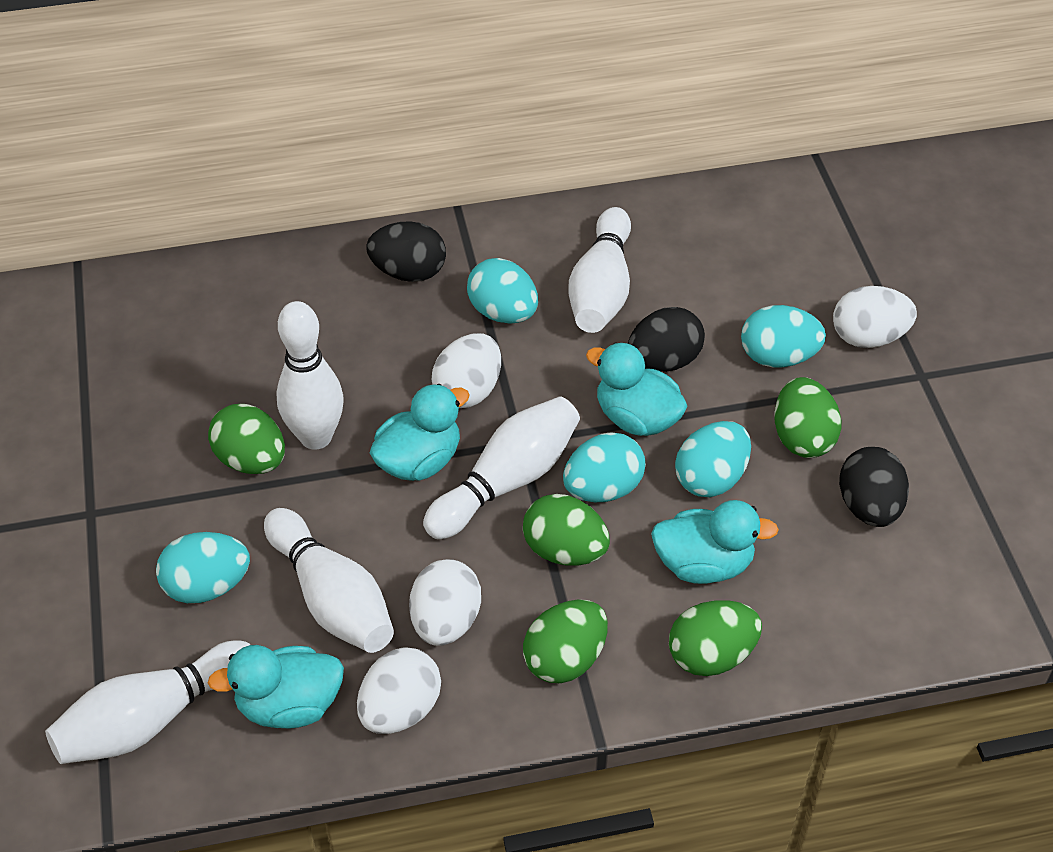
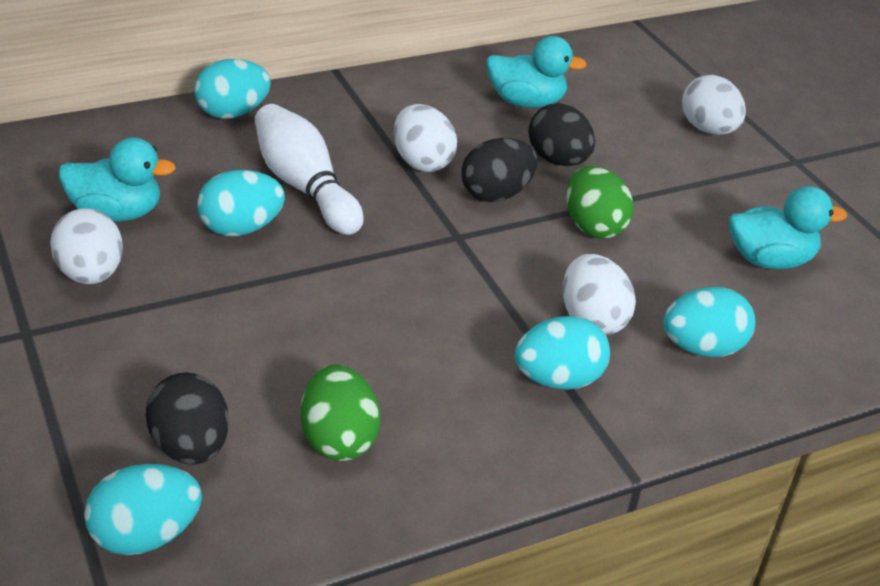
green egg: [208,404,285,474] [523,494,610,566] [523,599,608,683] [669,600,762,676] [775,377,841,458] = 5 -> [301,365,381,461] [566,166,634,239] = 2
turquoise duck: [208,645,344,728] [370,384,470,481] [586,342,687,436] [651,500,779,584] = 4 -> [59,138,176,222] [486,36,587,108] [729,186,847,269] = 3
white bowling pin: [45,641,250,764] [264,508,394,653] [277,301,344,450] [423,396,580,539] [568,207,631,333] = 5 -> [255,104,364,235] = 1

